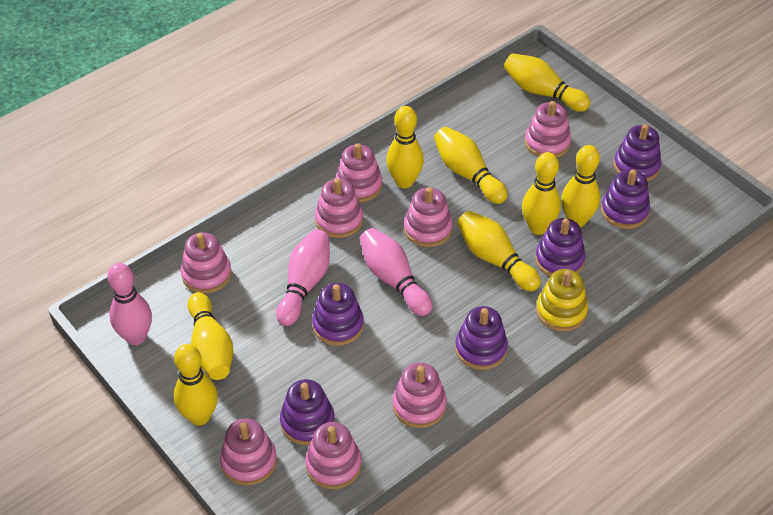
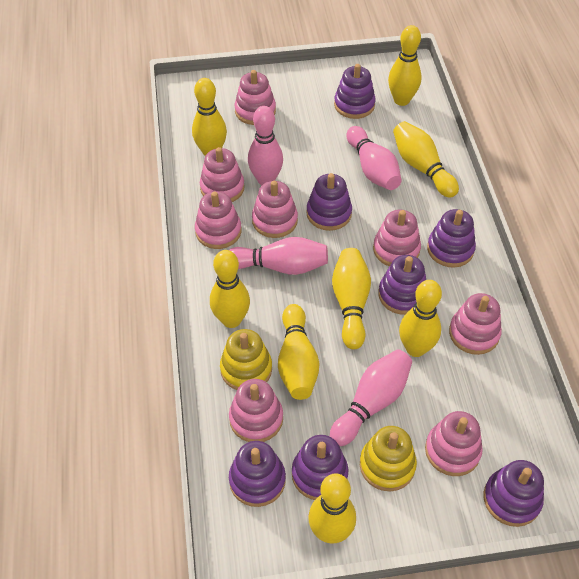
pink bowling pin: [108,263,152,345] [276,229,330,326] [360,228,432,316] = 3 -> [229,237,328,275] [248,106,283,185] [330,349,412,446] [347,126,402,190] = 4
purple stacking toy: [280,379,335,445] [312,283,364,346] [455,306,508,370] [535,218,586,276] [601,169,650,229] [614,124,661,182] = 6 -> [229,441,286,507] [292,435,349,500] [306,173,352,231] [334,64,376,119] [378,255,426,315] [427,209,476,268] [483,460,544,527] = 7
yellow stacking toy: [536,269,588,332] = 1 -> [220,329,272,390] [360,426,417,491] = 2

